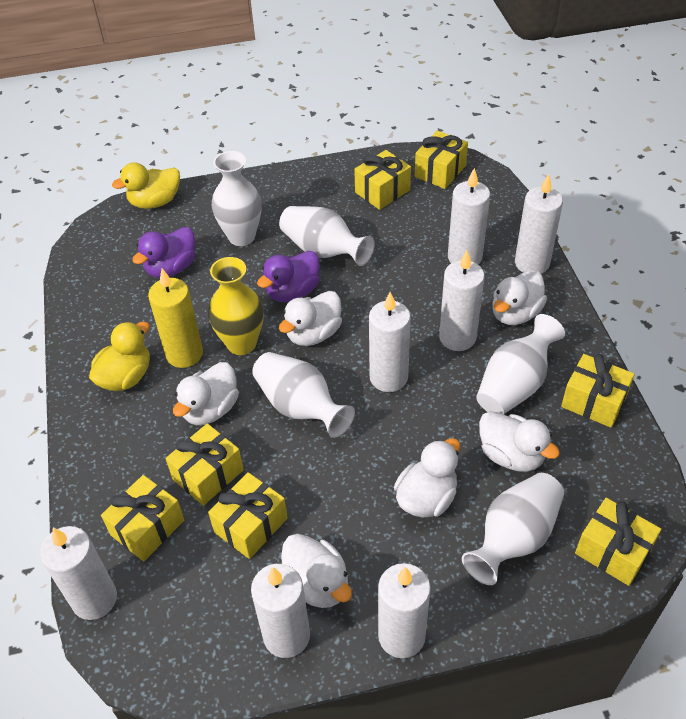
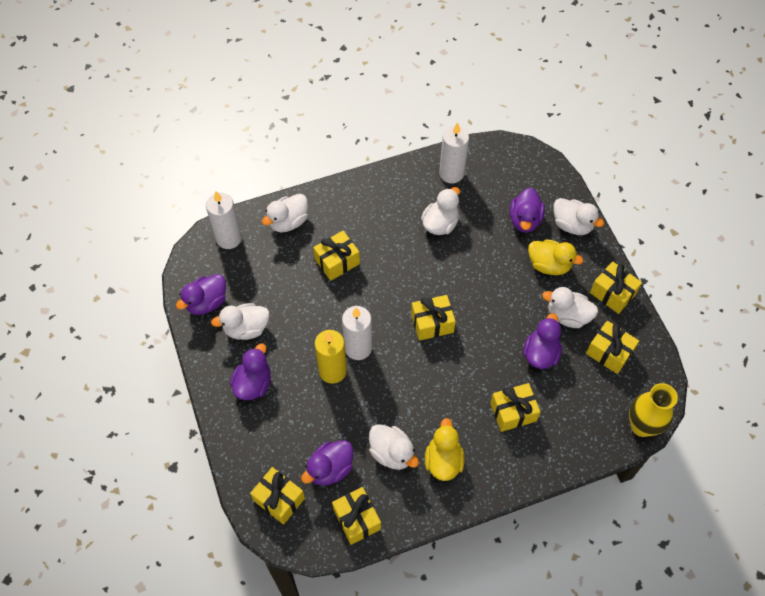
purple duck: [132,227,195,278] [257,251,320,302] = 2 -> [176,274,226,315] [230,344,271,400] [301,440,353,486] [510,188,545,233] [523,313,562,369] = 5
white candle: [40,526,117,620] [251,564,310,658] [369,292,411,392] [378,563,431,658] [439,250,485,351] [448,168,490,265] [515,174,563,274] = 7 -> [206,191,242,249] [342,306,372,360] [439,122,469,183] = 3
white vase: [212,151,262,246] [252,352,355,438] [279,206,375,266] [462,473,564,585] [476,314,565,414] = 5 -> none = 0

